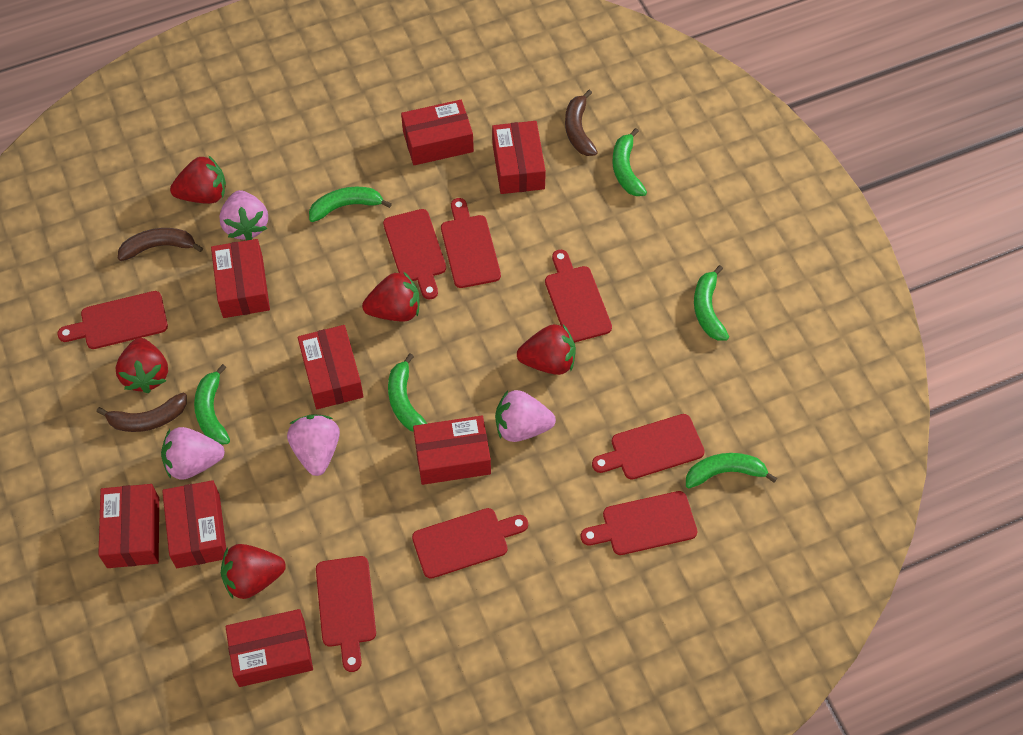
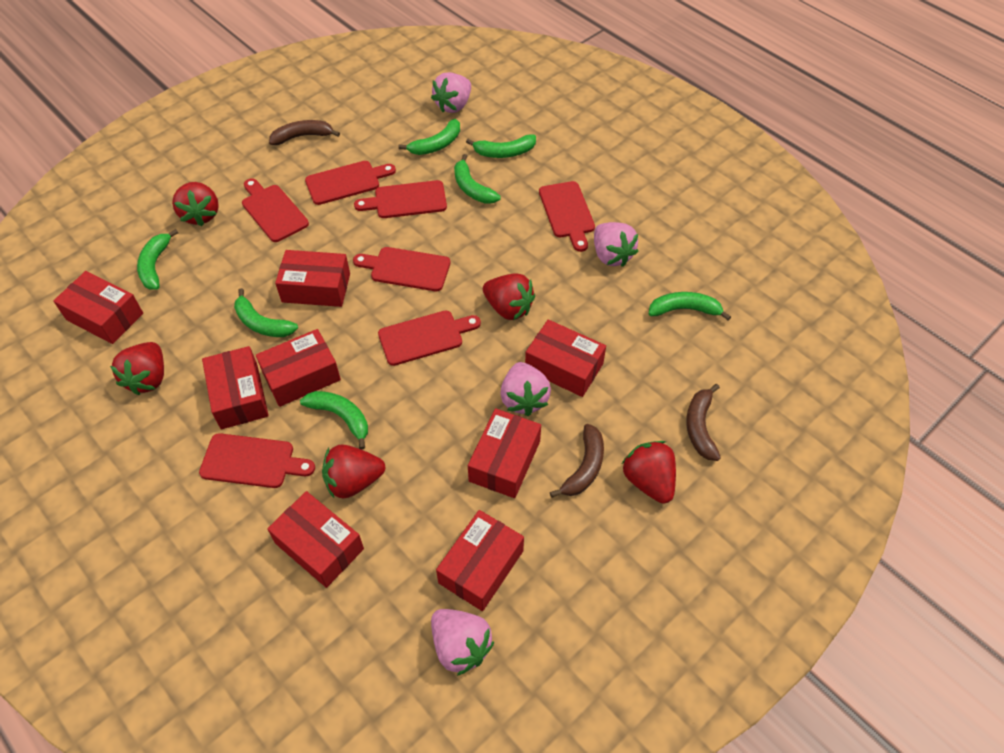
green banana: [194,364,230,445] [309,187,392,222] [388,354,427,432] [612,128,647,196] [686,453,777,488] [694,265,729,340] = 6 -> [137,229,178,290] [234,288,298,337] [300,391,368,450] [398,119,460,155] [454,154,501,204] [466,134,536,158] [649,292,731,320] = 7
red cutting board: [57,291,168,349] [316,556,376,672] [383,209,446,299] [412,508,528,579] [441,198,501,288] [545,250,612,343] [581,491,697,555] [592,414,705,480] = 8 -> [199,433,315,488] [242,178,309,242] [305,161,396,205] [353,247,450,291] [354,180,447,218] [378,311,481,366] [539,181,595,252] = 7

